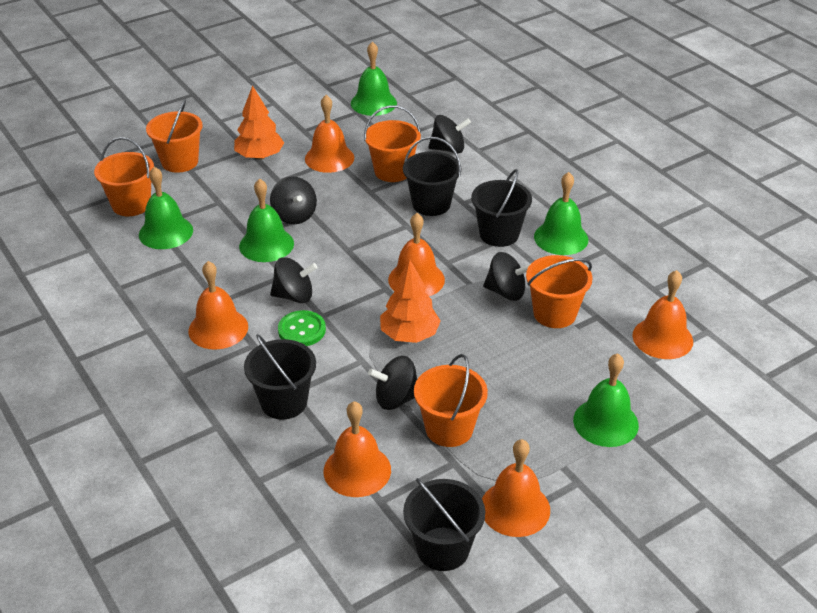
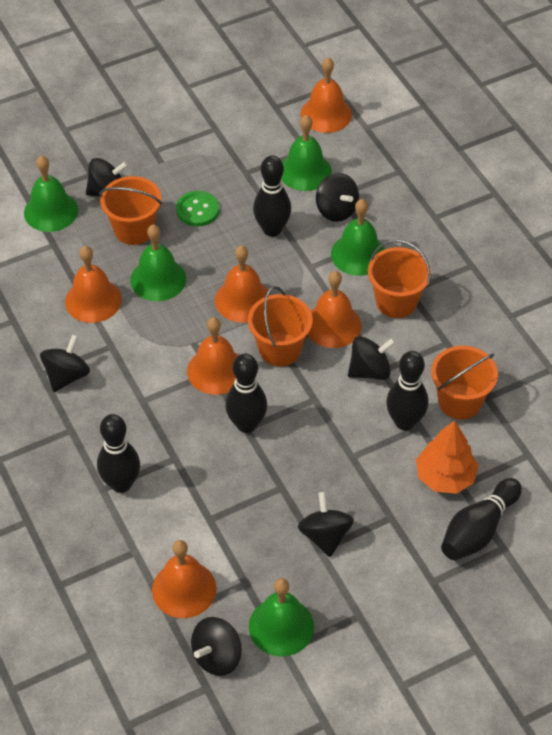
black bowling pin: none = 0 -> [97,414,140,493] [225,354,267,433] [253,155,291,237] [386,351,428,430] [441,478,522,560] = 5
black bucket: [244,334,316,420] [403,137,461,216] [403,478,485,571] [471,169,532,247] = 4 -> none = 0
black spinning top: [270,177,317,224] [270,257,318,303] [368,356,417,410] [428,115,471,153] [483,252,530,301] = 5 -> [40,334,90,392] [86,158,128,197] [191,617,242,676] [298,492,354,557] [316,173,359,222] [348,336,396,380] = 6
orange bucket: [94,137,154,216] [146,99,203,173] [364,105,421,182] [414,354,488,447] [526,255,593,328] = 5 -> [99,176,162,245] [248,286,313,366] [368,240,431,318] [431,346,498,419] = 4
orange tree: [234,85,284,160] [380,259,441,343] = 2 -> [416,420,479,494] = 1

